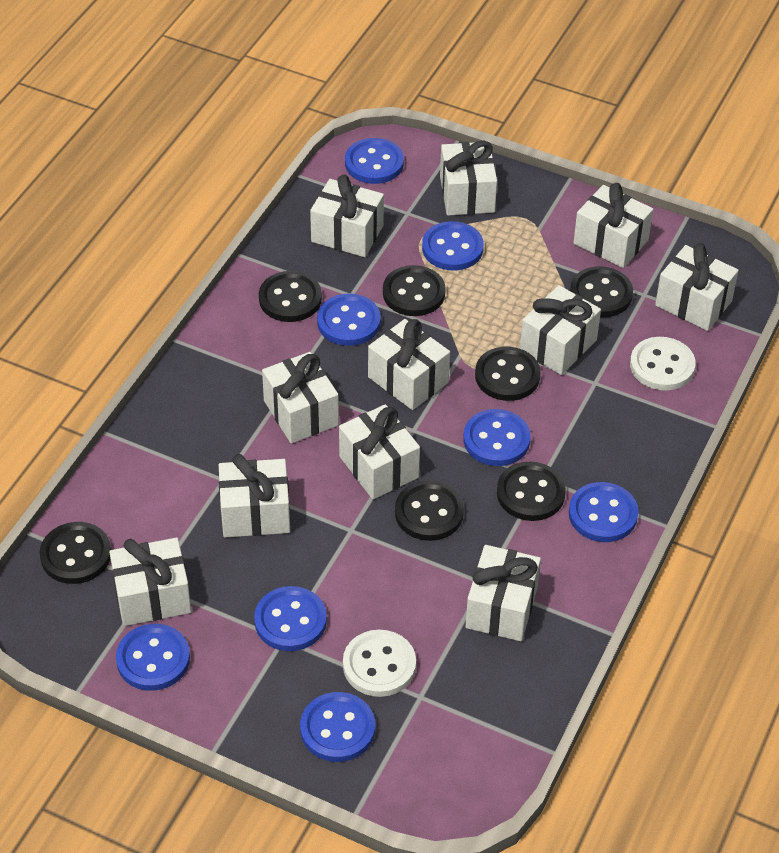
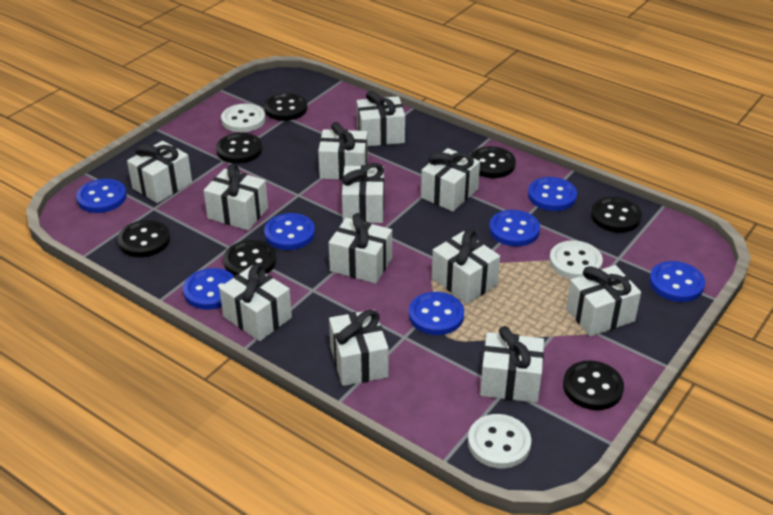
blue button: [116,624,190,691] [254,586,327,651] [300,692,375,762] [317,294,381,346] [345,138,404,184] [422,221,484,270] [463,409,531,466] [569,482,638,542] = 8 -> [76,179,127,213] [183,268,234,310] [264,213,315,250] [409,292,464,335] [489,210,540,246] [528,177,577,211] [649,261,705,302] = 7
white button: [343,630,416,697] [630,337,696,391] = 2 -> [221,104,266,132] [468,414,531,469] [549,240,603,279] = 3
white gift: [109,538,191,626] [219,454,290,537] [262,352,339,443] [310,174,384,257] [339,404,420,499] [368,319,450,410] [440,141,497,216] [466,545,541,641] [520,285,601,375] [573,183,653,268] [655,243,739,331] = 11 -> [127,141,192,203] [203,164,268,230] [219,264,292,341] [318,122,368,180] [329,213,392,284] [329,310,389,386] [342,163,384,223] [357,91,405,146] [421,148,480,212] [432,229,500,304] [480,326,544,403] [566,265,641,337] = 12

